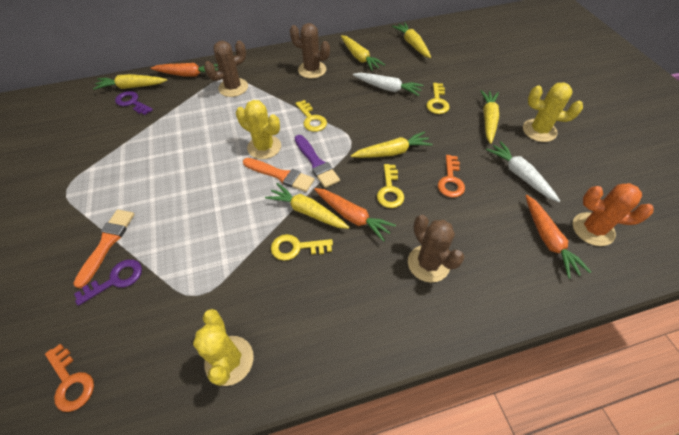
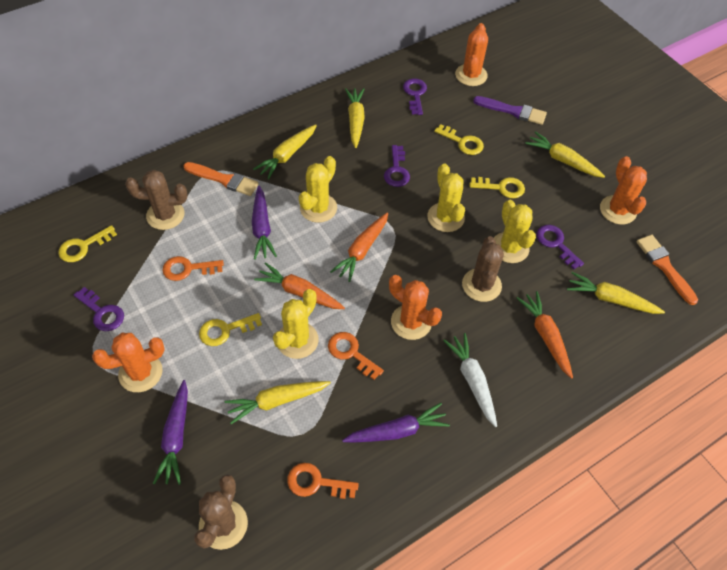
orange cactus: [573,183,653,246] = 1 -> [92,333,165,392] [389,275,442,340] [455,23,488,86] [600,156,647,225] = 4
orange key: [45,344,94,412] [438,155,465,198] = 2 -> [162,256,224,281] [287,463,359,499] [328,332,384,380] = 3
purple carrot: none = 0 -> [153,380,188,485] [252,186,277,260] [342,403,450,443] = 3
purple key: [74,259,142,306] [115,91,153,115] = 2 -> [74,287,124,331] [384,145,410,187] [403,78,427,115] [536,225,584,269] = 4
white carrot: [353,73,424,96] [486,141,560,202] = 2 -> [443,333,497,427] = 1
yellow cactus: [193,309,254,386] [236,100,281,159] [523,82,583,142] = 3 -> [273,289,319,359] [299,156,337,223] [427,163,465,232] [494,200,536,263] = 4
yellow carrot: [93,74,167,90] [265,183,350,229] [341,35,385,71] [351,131,433,158] [392,22,431,58] [480,90,499,144] = 6 -> [225,381,331,424] [253,124,317,179] [345,88,365,148] [526,131,605,178] [567,272,665,314] = 5

